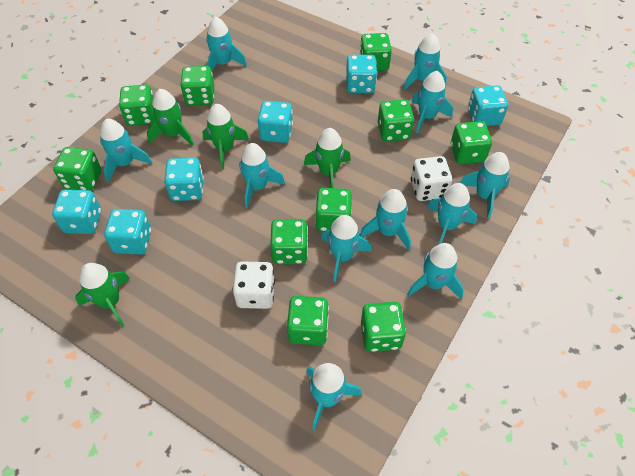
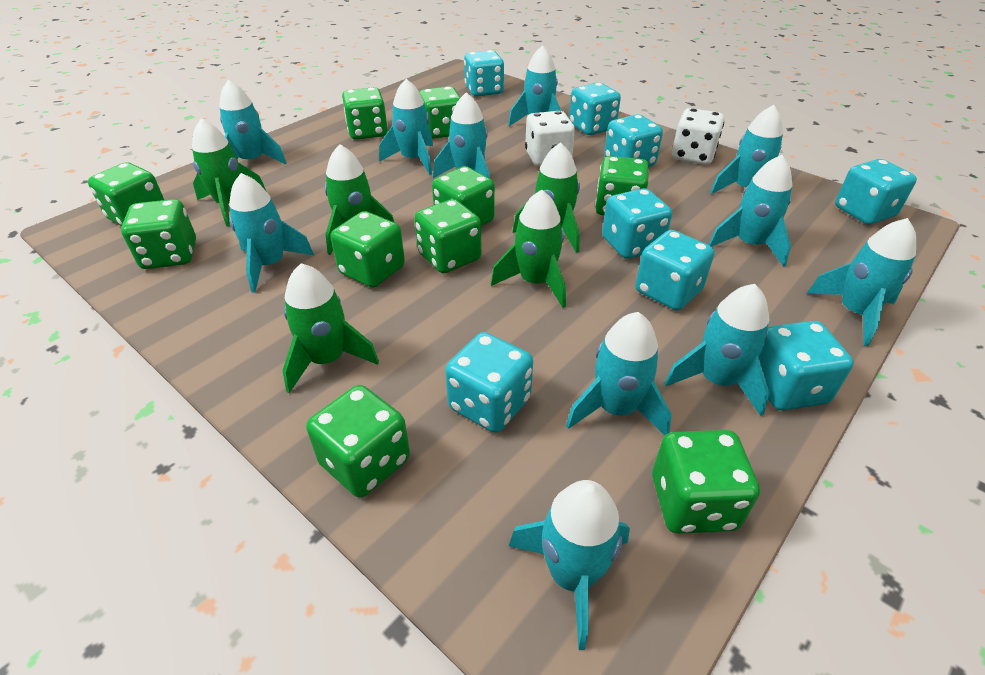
green rocket: [75,263,130,327] [147,89,194,146] [202,104,249,169] [304,128,351,188] = 4 -> [192,119,267,226] [282,263,379,393] [324,144,394,255] [491,190,566,308] [512,142,580,253] = 5
turquoise dice: [52,190,101,234] [104,209,151,255] [164,158,204,201] [257,101,293,143] [346,55,377,93] [468,85,508,126] = 6 -> [445,332,533,433] [464,50,504,97] [569,82,621,135] [602,188,672,259] [604,114,663,167] [635,230,714,310] [759,321,854,410] [835,159,917,225] = 8

